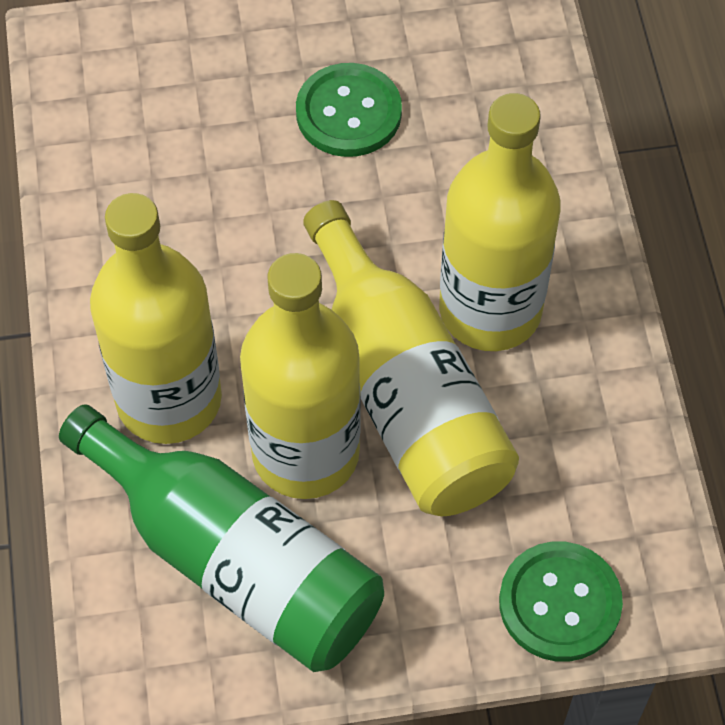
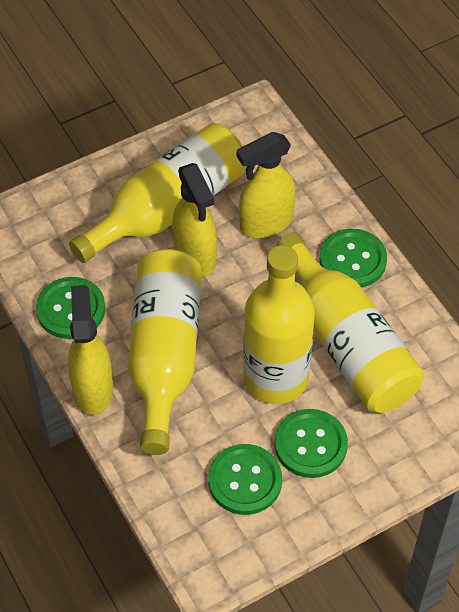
green bottle: [59,404,384,672] = 1 -> none = 0
green button: [296,63,402,157] [499,542,623,662] = 2 -> [36,277,105,339] [208,444,282,515] [274,409,348,478] [320,229,387,288] = 4
yellow spray bottle: none = 0 -> [68,285,113,415] [173,163,217,276] [237,132,296,238] = 3

